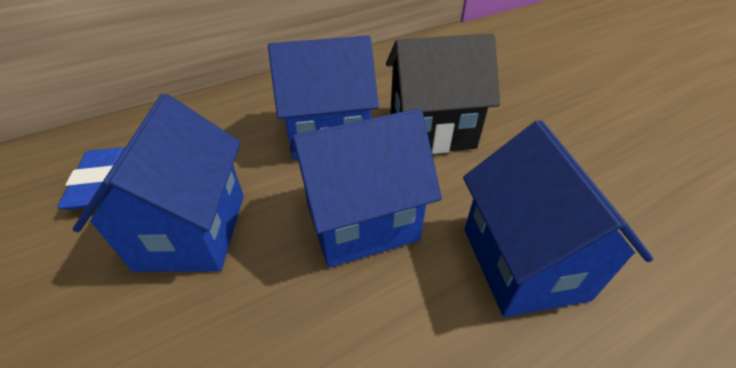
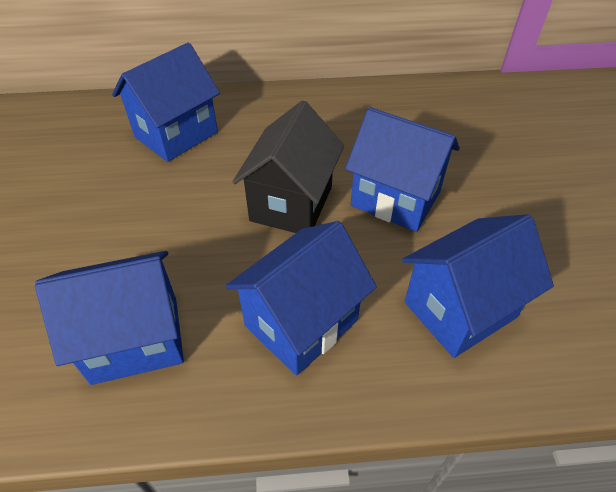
blue eraser: [57,147,125,210] = 1 -> none = 0
blue house: [73,94,244,272] [268,35,379,160] [290,109,442,268] [463,120,653,317] = 4 -> [35,251,184,385] [112,43,220,162] [225,221,377,376] [345,107,460,232] [402,214,554,358] = 5

